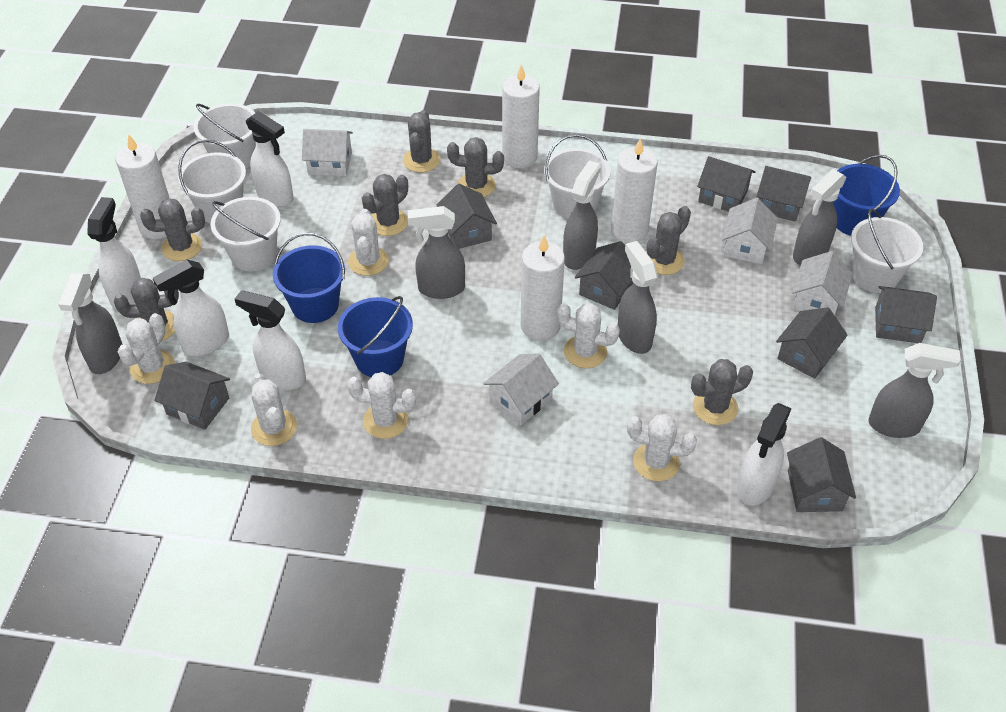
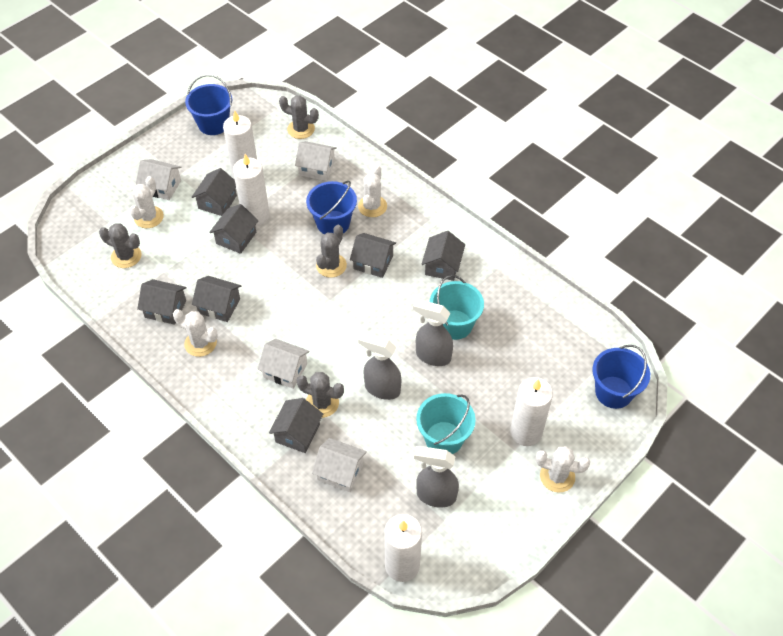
grey cactus: [114,278,179,341] [140,198,205,261] [362,174,408,236] [403,110,440,173] [447,137,504,197] [646,206,691,275] [691,359,753,425] = 7 -> [99,223,142,268] [279,95,319,139] [297,372,344,418] [316,225,347,278] = 4
grey house: [154,362,230,430] [436,184,497,249] [575,241,633,310] [697,156,755,212] [757,166,811,222] [776,307,848,379] [787,437,856,512] [875,286,937,343] = 8 -> [137,279,187,325] [192,168,237,216] [192,276,241,322] [209,204,259,254] [269,398,323,453] [350,233,396,278] [421,231,465,281] = 7
grey spray bottle: [58,273,123,374] [408,206,465,299] [563,160,601,270] [618,241,657,354] [793,169,847,265] [868,343,961,438] = 6 -> [358,332,401,400] [413,299,453,366] [414,446,459,507] = 3
turquoise bucket: none = 0 -> [416,393,476,454] [430,275,484,340] = 2
white bucket: [178,140,246,224] [194,103,256,169] [210,197,281,271] [544,134,611,219] [851,208,923,293] = 5 -> none = 0
white cactus: [118,313,175,384] [251,373,297,446] [347,372,416,439] [348,209,389,276] [557,303,620,368] [627,414,697,481] = 6 -> [129,176,164,228] [173,309,218,357] [358,165,387,217] [536,446,590,493] = 4
white spray bottle: [87,197,141,309] [153,260,229,356] [235,290,306,390] [246,111,294,207] [737,403,792,506] = 5 -> none = 0

